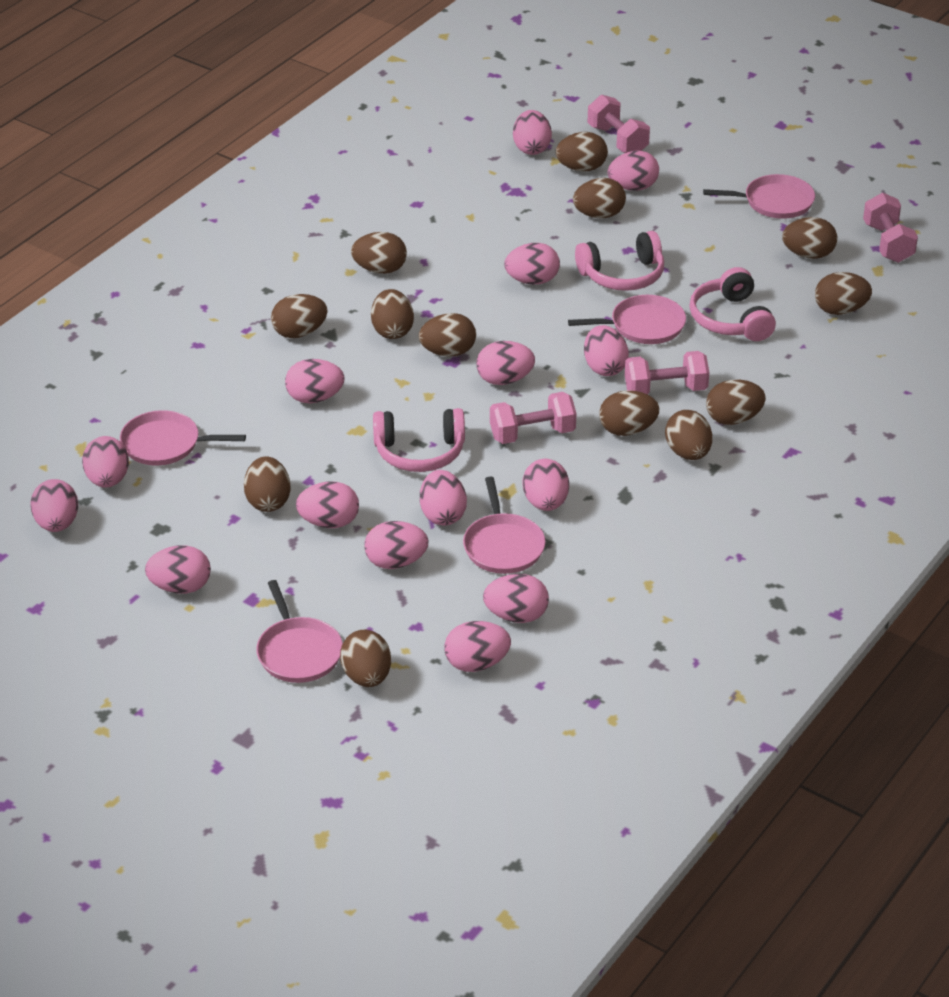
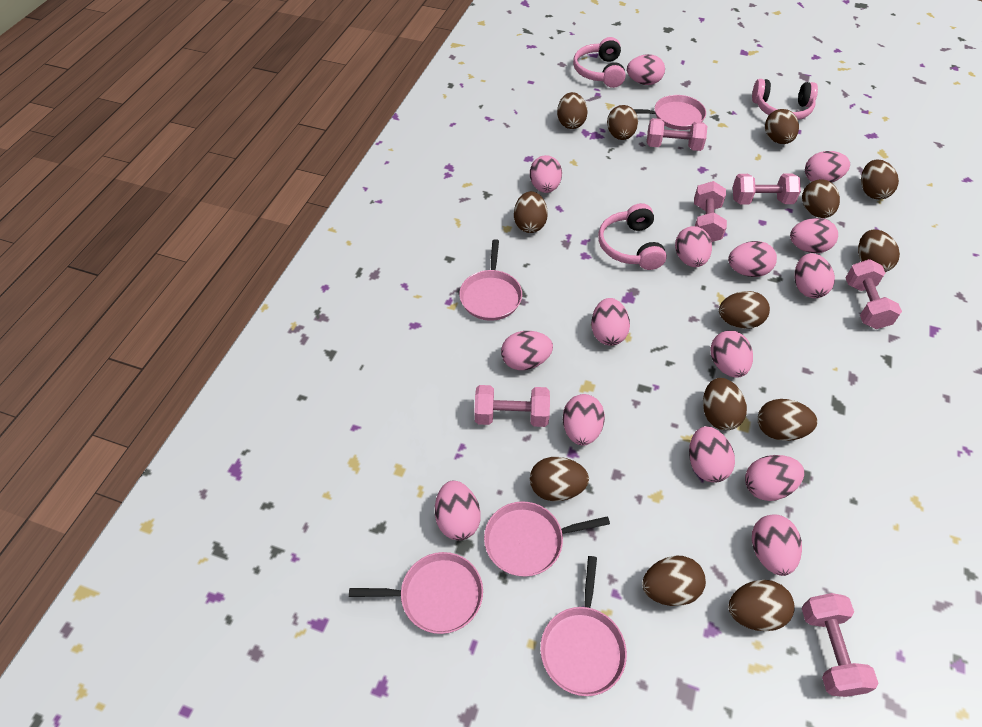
pink dumbbell: [490,392,576,444] [587,95,650,153] [625,351,709,394] [863,193,918,263] = 4 -> [474,385,550,427] [647,118,707,151] [694,181,727,242] [733,173,801,204] [801,593,879,697] [845,259,902,329] = 6

